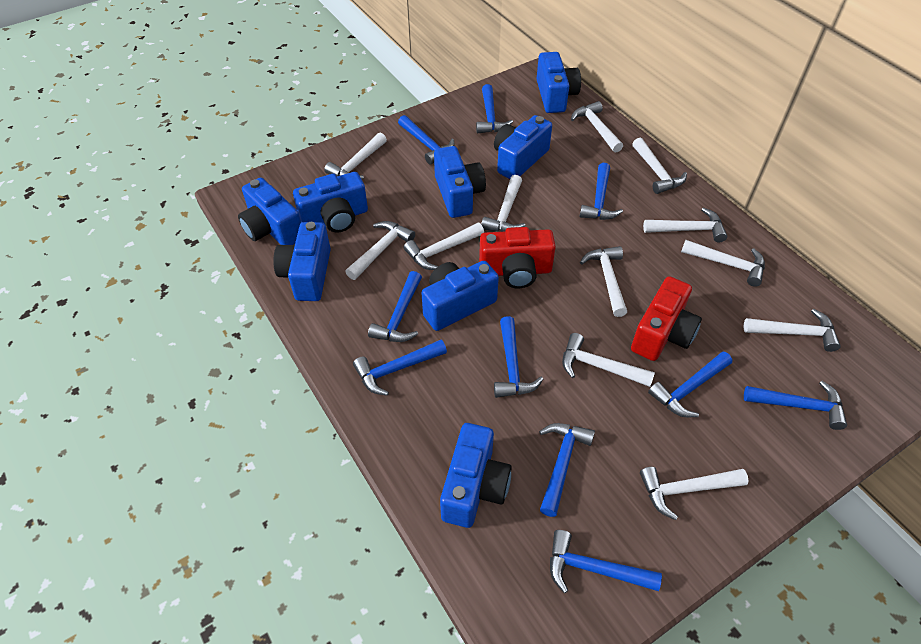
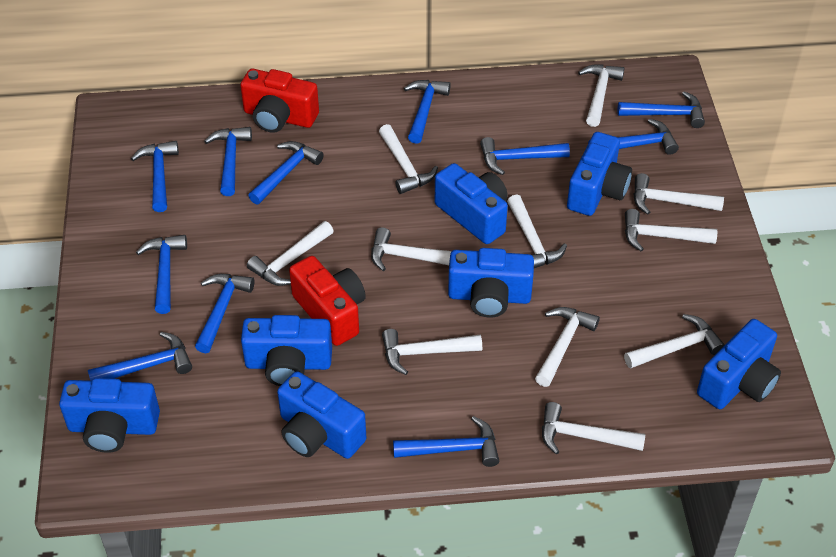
blue camera: [238,178,301,245] [273,222,331,301] [293,172,368,232] [422,261,499,331] [434,146,486,218] [440,423,512,528] [494,115,552,179] [536,52,581,113] = 8 -> [59,378,160,453] [241,315,332,386] [277,371,366,459] [435,163,508,244] [448,248,534,318] [567,132,632,216] [697,319,781,409] = 7
blue hammer: [353,340,447,396] [368,271,422,342] [398,115,454,165] [476,84,513,133] [494,316,543,398] [539,423,595,517] [550,530,662,593] [580,163,623,220] [648,352,732,417] [744,381,847,430] = 10 -> [88,332,192,381] [131,141,179,212] [136,235,187,314] [195,274,254,353] [204,127,252,196] [248,141,324,205] [393,416,499,467] [404,80,451,144] [480,137,570,175] [588,119,679,155] [618,91,705,128] = 11
white hammer: [324,133,387,179] [345,221,415,280] [404,223,484,270] [481,175,525,232] [562,333,655,387] [571,101,623,153] [580,246,627,317] [632,138,687,194] [640,467,749,520] [643,208,727,242] [681,240,765,287] [744,309,841,352] = 12 -> [247,221,334,286] [371,227,452,271] [379,124,438,194] [382,329,482,375] [507,194,567,268] [535,307,600,387] [542,402,645,455] [578,64,625,127] [624,314,725,369] [625,209,717,251] [633,173,724,214] = 11

